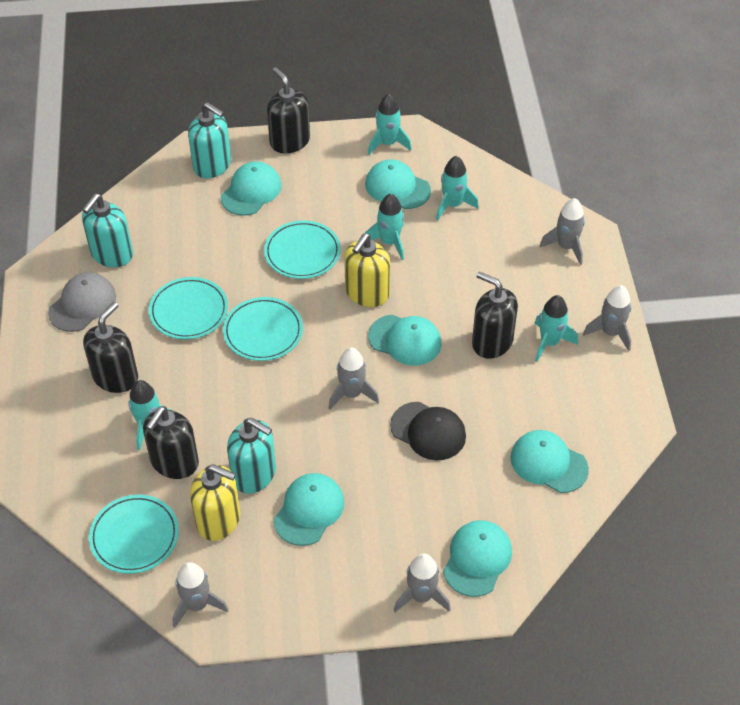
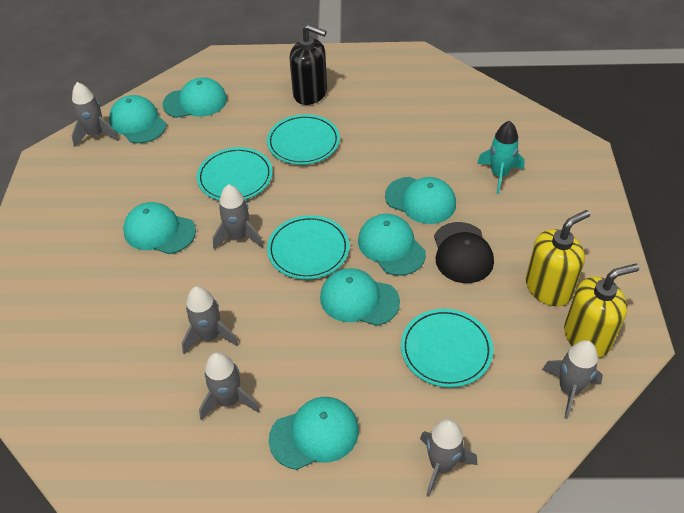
black soap dispenser: [83,302,138,393] [143,406,199,479] [267,67,310,153] [472,271,518,359] = 4 -> [290,24,327,105] = 1
grey cap: [48,273,116,332] = 1 -> none = 0
grey rocket: [172,562,229,628] [329,347,379,409] [394,554,451,612] [540,198,585,265] [583,285,631,351] = 5 -> [71,82,119,147] [182,286,239,354] [199,352,259,421] [213,184,263,249] [420,419,477,497] [542,340,603,419] = 6
turquoise cap: [221,161,282,216] [274,473,345,546] [365,159,431,209] [368,315,441,365] [443,520,512,597] [511,430,589,493] = 6 -> [109,95,166,143] [123,202,196,254] [162,77,227,118] [269,397,359,470] [320,268,400,326] [358,214,426,276] [385,177,456,224] = 7
turquoise rocket: [128,380,171,450] [365,194,404,260] [368,94,412,155] [436,156,479,220] [534,295,578,362] = 5 -> [477,121,525,194] = 1
turquoise soap dispenser: [82,194,133,267] [188,102,231,179] [227,418,276,494] = 3 -> none = 0

